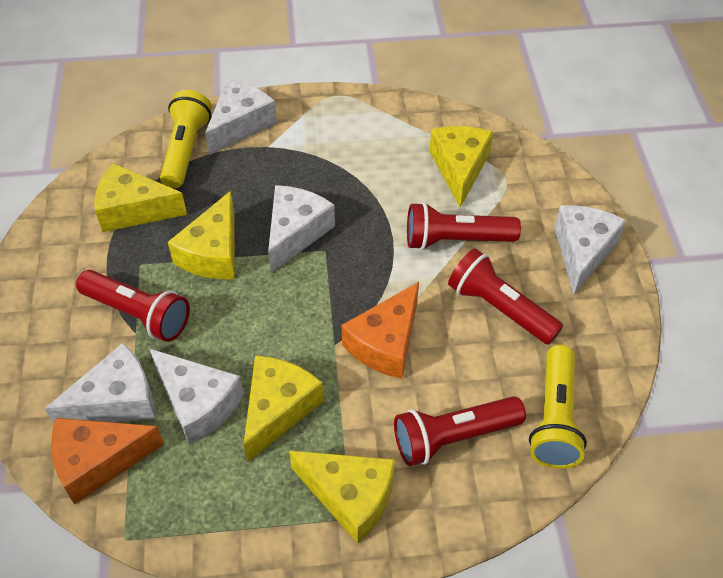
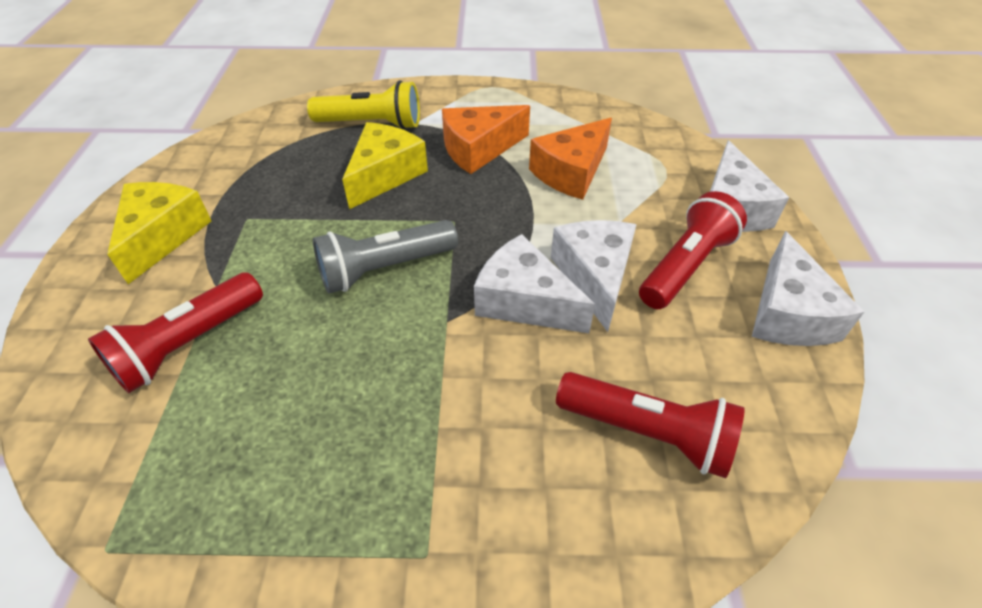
grey flashlight: none = 0 -> [313,220,458,294] = 1
red flashlight: [76,270,190,342] [394,396,526,466] [407,202,521,250] [448,248,563,345] = 4 -> [88,272,263,393] [556,372,745,478] [639,191,747,309] = 3
white cheese: [45,343,155,424] [150,349,244,445] [205,79,277,155] [268,185,335,273] [554,205,626,295] = 5 -> [474,234,595,333] [551,220,637,332] [710,140,789,232] [752,231,864,346] = 4
yellow cheese: [95,163,187,232] [168,191,235,279] [243,355,324,463] [289,451,395,544] [429,126,493,207] = 5 -> [107,182,211,284] [342,122,428,209] = 2
yellow flashlight: [160,90,212,189] [529,345,587,469] = 2 -> [307,80,420,130] = 1

